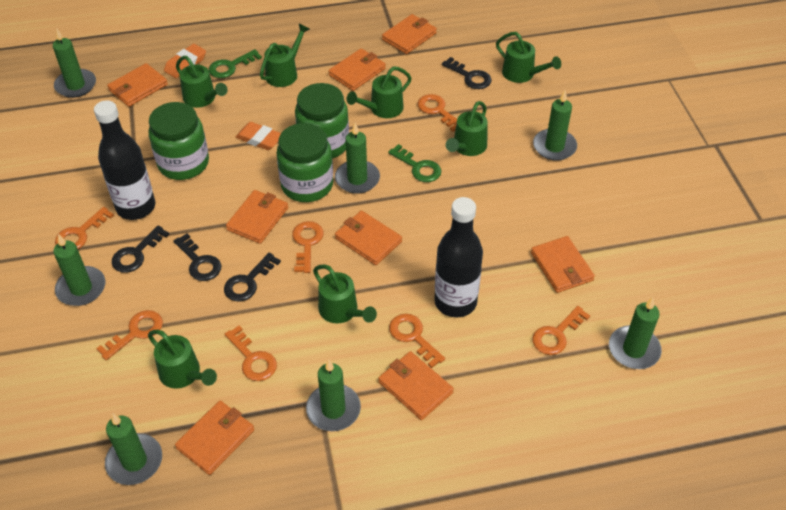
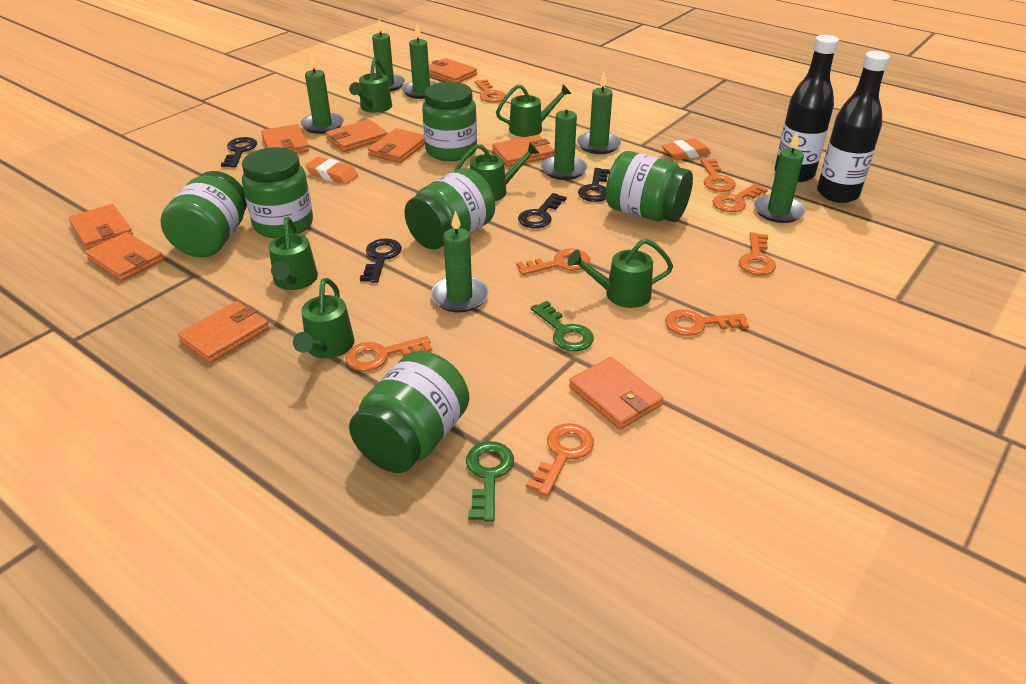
green jar: [149,102,209,180] [276,123,333,202] [295,83,349,159] = 3 -> [160,171,247,258] [242,147,313,239] [349,351,469,473] [404,168,495,250] [422,82,477,161] [606,151,693,222] = 6
green watering can: [148,330,217,389] [176,56,227,108] [260,24,309,87] [313,265,377,323] [347,67,412,118] [446,101,488,156] [496,32,561,83] = 7 -> [269,217,318,290] [293,278,355,358] [349,58,392,113] [454,142,539,201] [496,84,572,137] [567,239,673,308] = 6
orange key: [55,207,114,249] [96,310,163,360] [225,326,277,381] [292,221,324,273] [389,314,445,368] [418,94,457,132] [532,306,590,355] = 7 -> [346,336,432,371] [475,79,506,103] [517,248,590,275] [526,423,594,496] [665,309,749,336] [701,159,736,192] [713,183,768,212] [739,232,776,275] = 8
orange wallet: [107,63,168,107] [175,401,254,475] [226,190,288,244] [328,48,386,91] [335,211,402,265] [378,351,454,420] [382,14,437,54] [531,236,595,293] = 8 -> [68,204,133,250] [85,232,163,281] [178,301,270,363] [261,124,309,153] [326,119,388,152] [368,128,425,163] [429,58,477,83] [492,135,554,167] [569,357,663,430] = 9

